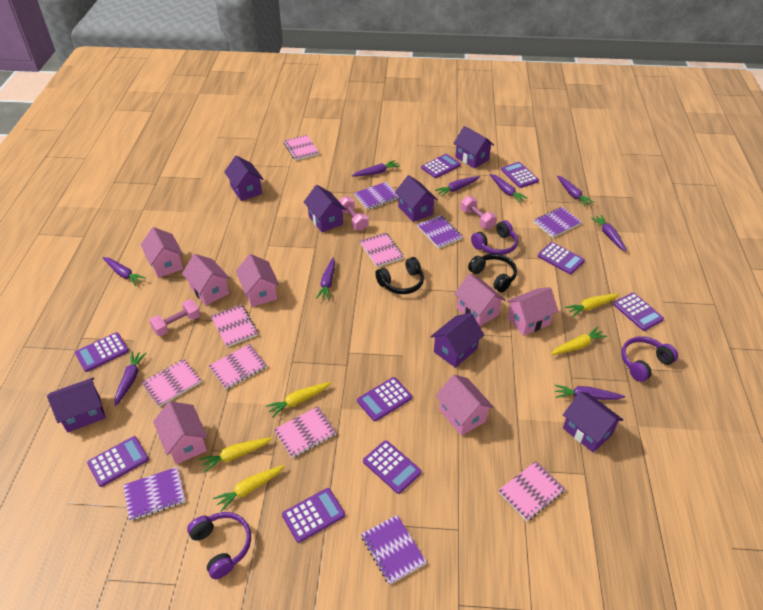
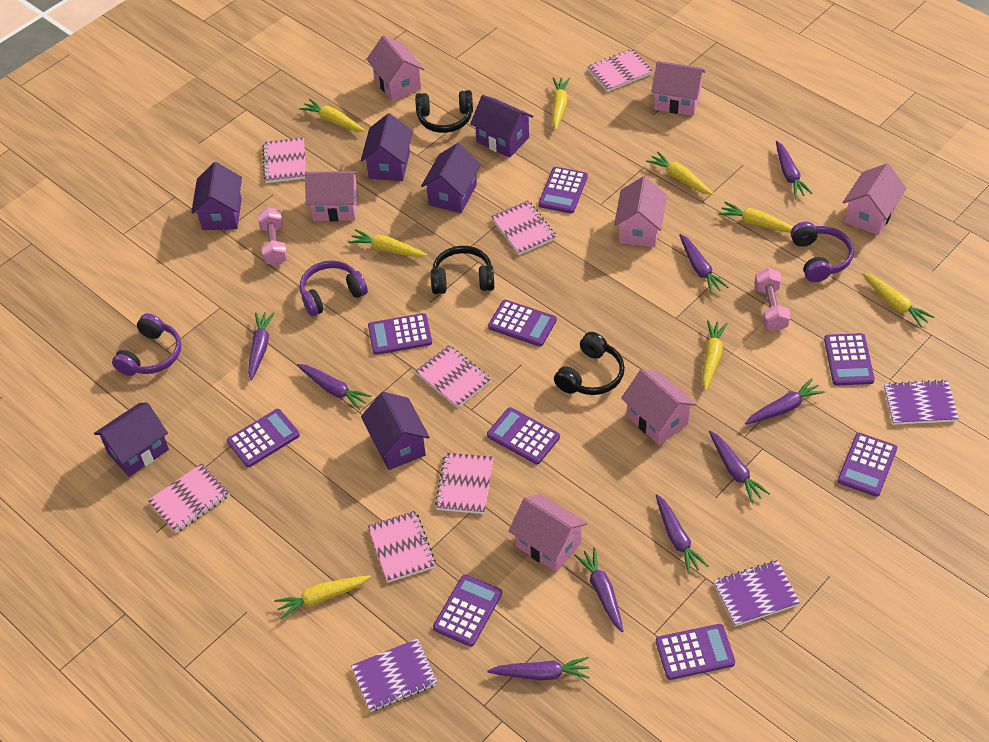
black headphones: [375,257,424,294] [468,254,517,293] = 2 -> [415,90,473,133] [431,246,495,294] [554,332,625,395] = 3
pink dumbbell: [149,300,200,336] [339,196,368,231] [461,196,497,229] = 3 -> [257,207,288,266] [754,268,791,331] = 2
purple house: [47,377,106,433] [224,155,264,201] [304,185,346,232] [395,175,438,222] [430,313,484,368] [453,126,494,169] [563,392,623,453] = 7 -> [94,402,169,477] [191,162,242,230] [361,113,413,181] [361,392,430,470] [421,143,481,213] [470,95,533,158] = 6
purple notebook: [123,467,186,521] [354,182,399,210] [361,515,427,585] [417,215,463,249] [534,207,582,238] = 5 -> [351,638,437,712] [714,560,800,626] [884,380,959,425] = 3
yellow carrot: [199,437,272,473] [213,465,285,512] [266,382,331,417] [551,327,607,355] [565,293,620,317] = 5 -> [274,575,371,619] [299,99,365,131] [348,229,427,257] [552,77,570,130] [646,151,713,195] [702,320,728,390] [719,202,793,233] [862,273,934,328] = 8

